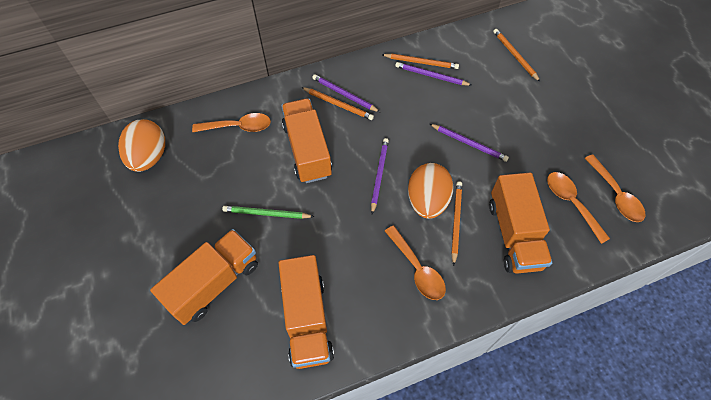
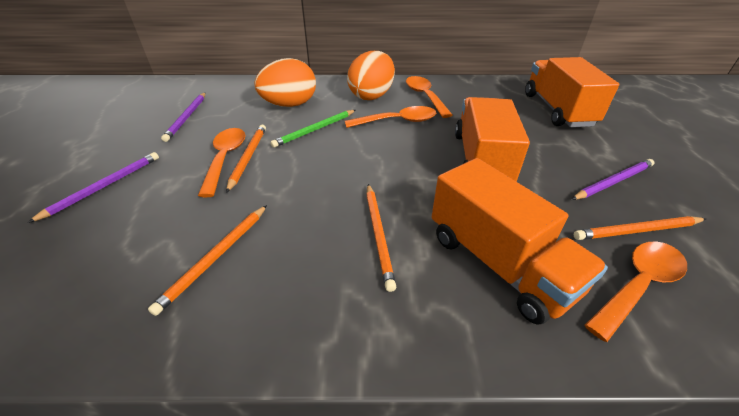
orange truck: [150,229,258,325] [279,255,334,369] [281,98,332,183] [489,173,552,274] = 4 -> [432,158,608,324] [455,97,530,182] [525,57,619,127] = 3
purple pencil: [312,74,380,112] [371,138,389,214] [395,62,472,86] [430,124,509,162] = 4 -> [27,152,159,223] [161,92,206,142] [571,159,655,200] = 3

